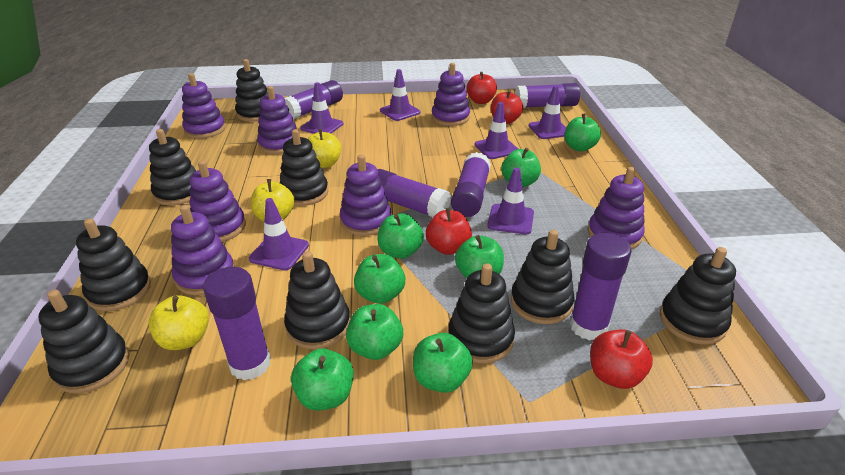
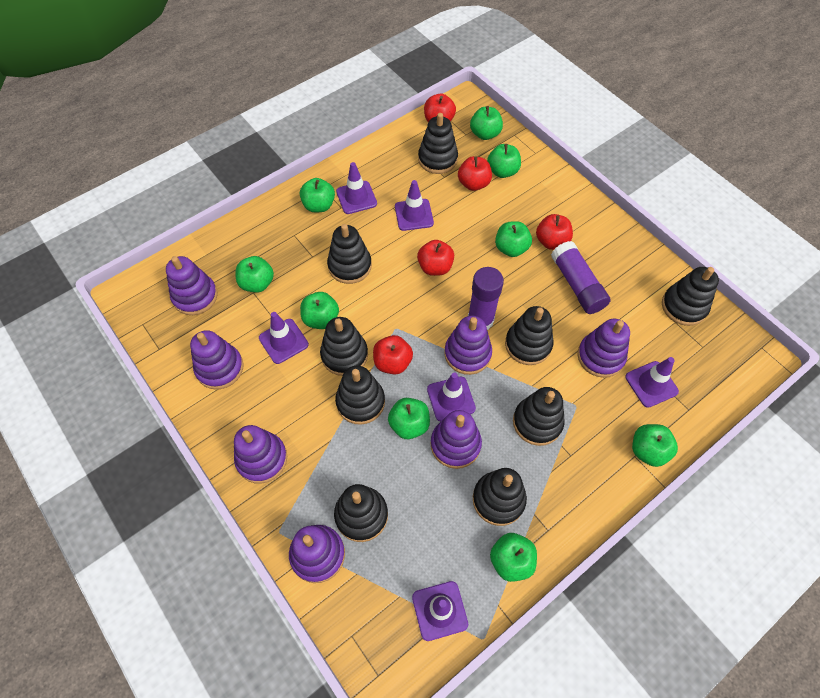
green apple: [291,348,354,411] [346,304,403,360] [354,254,405,304] [377,213,424,259] [413,333,473,393] [455,235,504,278] [501,148,541,187] [565,114,601,151] = 8 -> [236,256,274,293] [300,178,335,213] [300,292,339,329] [388,398,430,439] [470,106,503,140] [487,144,521,178] [490,533,537,582] [495,221,532,257] [632,424,678,467] = 9
purple glue stick: [203,267,271,380] [285,80,343,120] [377,169,451,217] [451,152,491,217] [515,83,580,108] [570,233,632,341] = 6 -> [468,267,504,330] [551,241,611,314] = 2
red apple: [426,208,472,255] [466,72,497,104] [491,90,523,124] [590,329,653,389] = 4 -> [373,335,413,374] [417,240,454,276] [424,94,456,122] [458,156,492,191] [536,214,573,250] = 5
yellow apple: [148,295,209,350] [251,179,295,221] [308,129,341,168] = 3 -> none = 0

